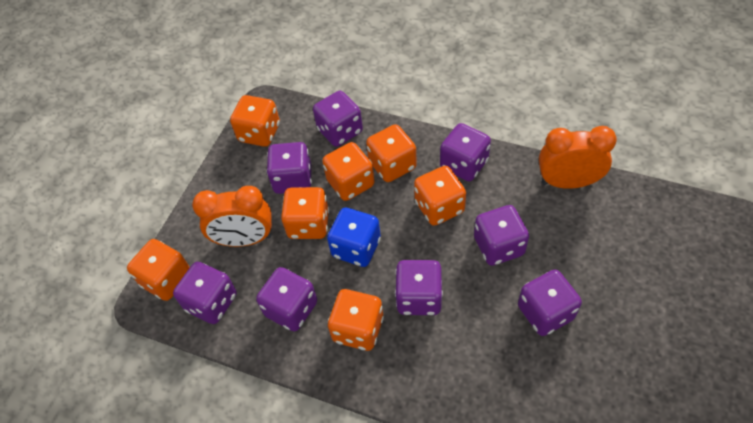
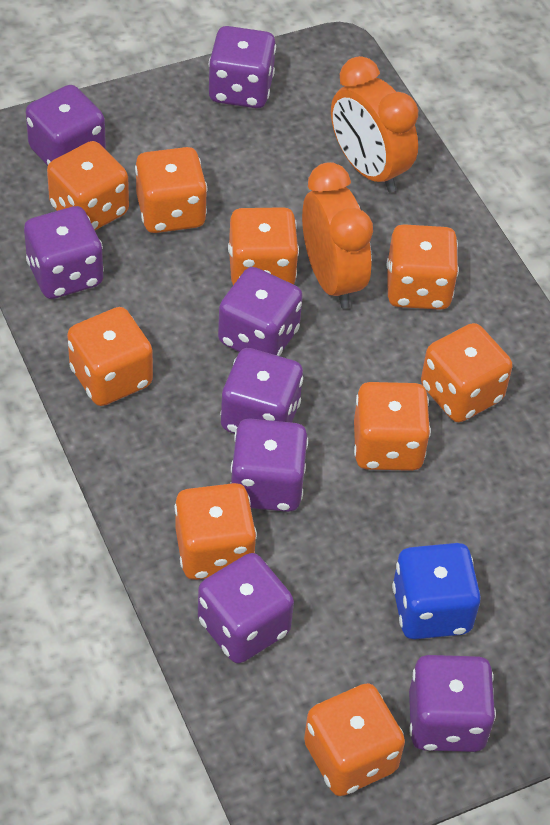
orange dice: [127,239,190,301] [230,95,280,147] [281,187,329,239] [322,142,375,201] [328,289,384,351] [366,124,417,182] [414,166,466,226] = 7 -> [47,141,129,230] [67,307,153,406] [135,147,207,233] [175,483,257,580] [228,207,299,285] [304,683,405,796] [354,382,431,471] [387,224,459,310] [421,323,513,422] = 9

